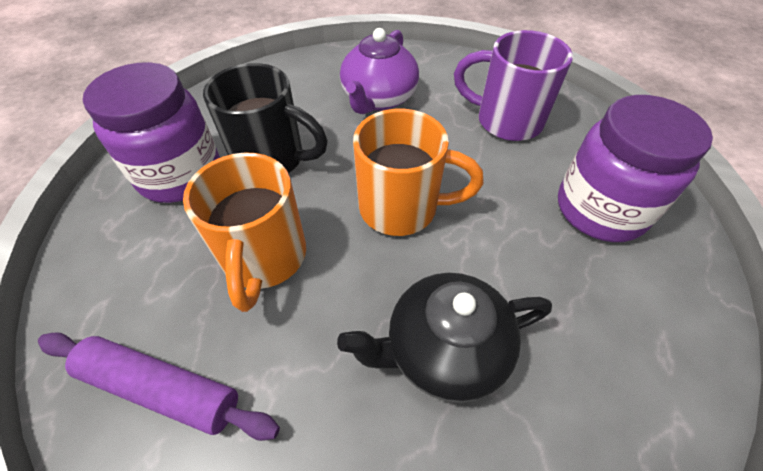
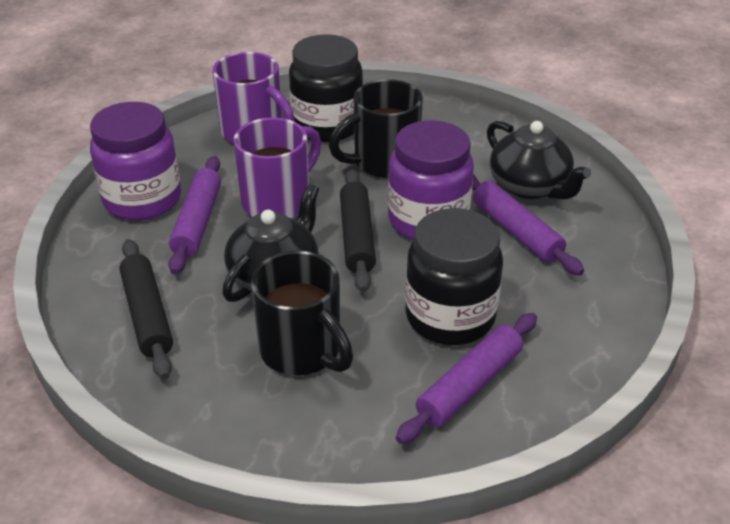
black jar: none = 0 -> [289,34,363,142] [405,208,503,345] = 2
black mug: [203,63,328,173] = 1 -> [251,251,353,375] [329,79,423,178] = 2
black rolling pin: none = 0 -> [119,239,173,379] [340,169,376,292] = 2
black teapot: [337,273,552,403] = 1 -> [222,184,319,302] [487,121,591,199] = 2
orange mug: [183,153,306,312] [353,109,484,236] = 2 -> none = 0
purple mug: [454,30,573,141] = 1 -> [212,52,295,143] [234,117,321,219] = 2
purple rolling pin: [38,332,280,441] = 1 -> [168,156,221,275] [396,313,537,444] [472,174,584,276] = 3
purple teapot: [340,28,419,114] = 1 -> none = 0

